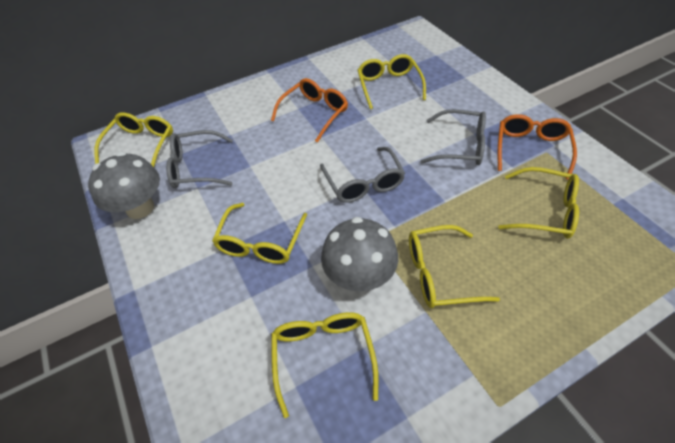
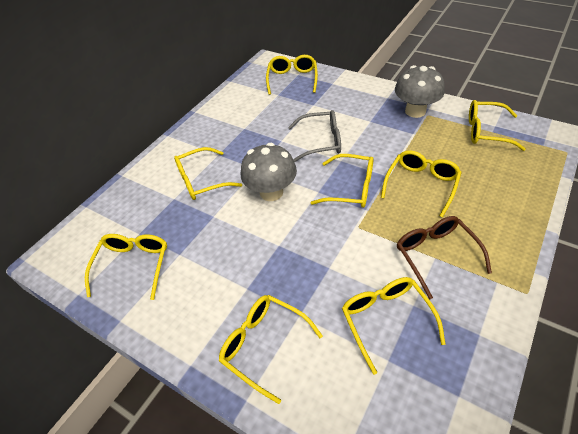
brown glasses: none = 0 -> [397,216,492,299] = 1
grey glasses: [166,130,233,188] [320,147,405,203] [420,109,486,165] = 3 -> [288,110,341,162] = 1
orange glasses: [271,78,348,142] [498,114,577,180] = 2 -> none = 0
yellow glasses: [94,112,173,167] [212,203,307,264] [271,312,379,418] [358,54,426,109] [409,225,500,308] [498,167,579,239] = 6 -> [85,234,167,300] [174,147,242,200] [219,295,323,404] [266,55,318,95] [311,154,373,208] [342,277,446,375] [381,150,462,218] [469,100,526,151] = 8

